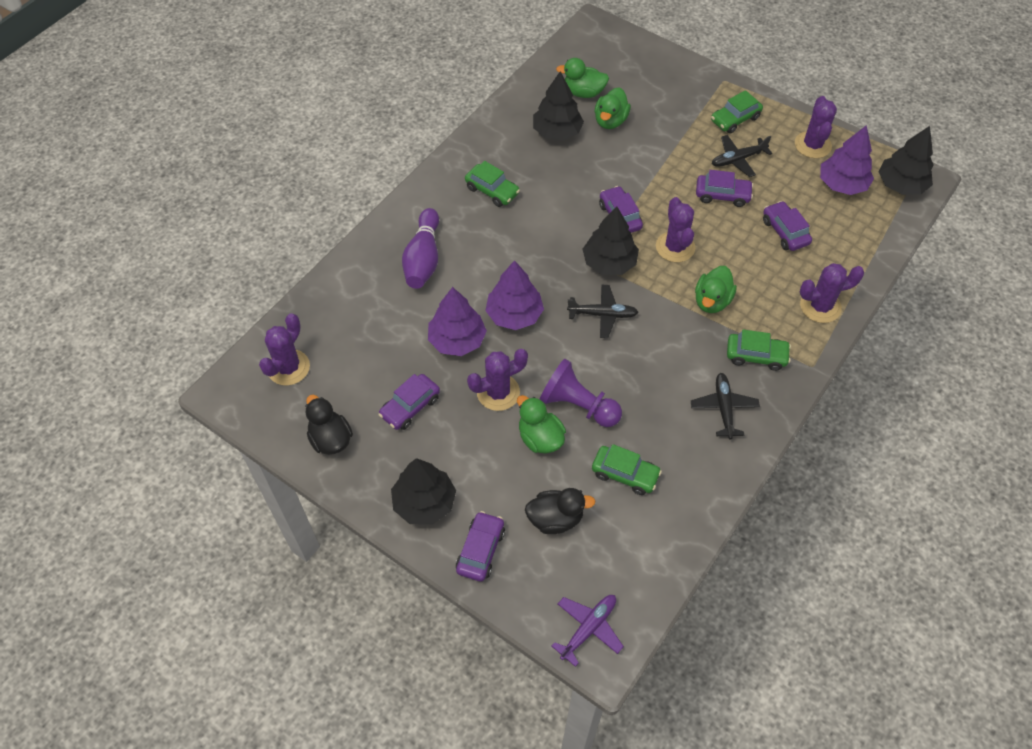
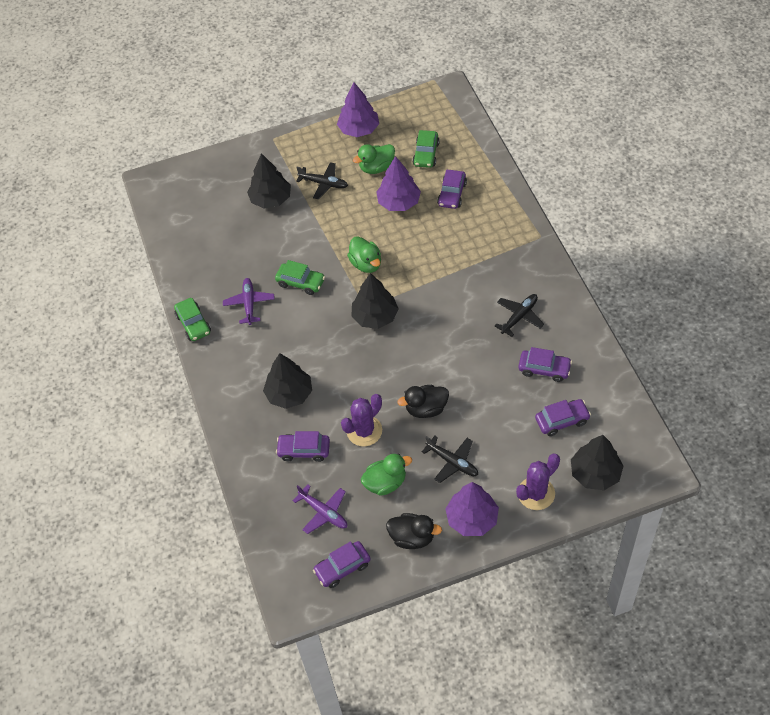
green car: [465,161,520,207] [592,444,662,495] [711,90,763,134] [727,329,791,371] = 4 -> [174,298,211,341] [275,260,325,295] [412,130,440,168] = 3
green duck: [517,395,566,453] [556,58,609,98] [595,87,631,129] [695,266,737,313] = 4 -> [347,236,381,273] [353,144,395,174] [361,453,412,496] = 3
purple bowling pin: [402,208,439,289] = 1 -> none = 0
purple cactus: [259,313,310,386] [467,349,528,411] [656,197,695,262] [795,96,837,158] [800,263,864,323] = 5 -> [341,394,382,446] [516,453,560,510] = 2
purple pawn: [539,358,622,427] = 1 -> none = 0
purple plane: [552,595,624,667] = 1 -> [223,278,275,325] [293,484,347,534] = 2

